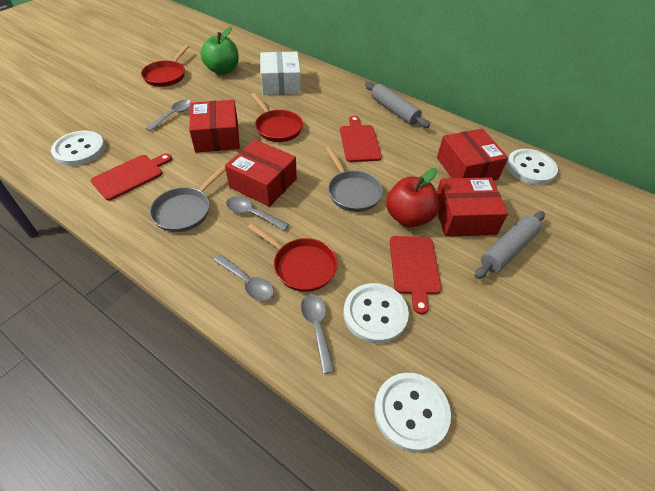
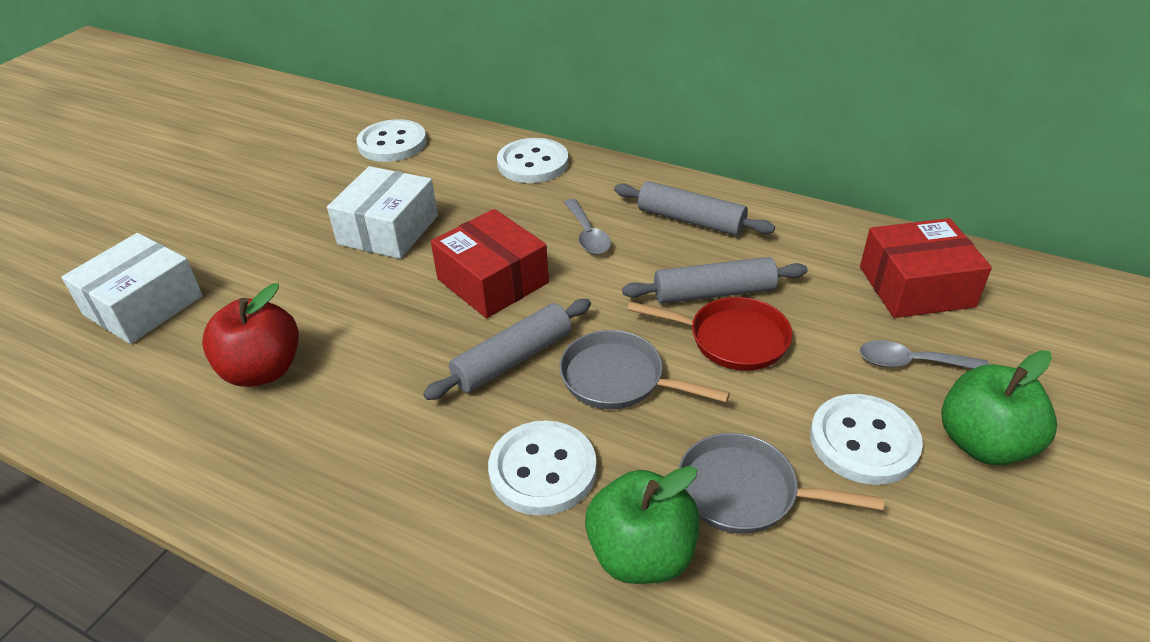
green apple: [200,27,239,75] = 1 -> [585,466,700,584] [942,350,1057,465] = 2
grey rolling pin: [365,82,430,128] [475,211,545,279] = 2 -> [423,299,591,400] [614,181,775,236] [622,257,808,304] = 3
grey spoon: [145,100,192,132] [213,254,274,301] [226,196,289,231] [301,294,334,374] = 4 -> [564,199,611,254] [860,340,989,369] = 2
red box: [189,100,240,153] [225,140,297,207] [436,177,508,237] [437,128,508,181] = 4 -> [431,209,549,318] [860,218,992,318] = 2
red cutting board: [91,153,172,201] [340,116,382,162] [390,236,442,314] = 3 -> none = 0
red pan: [141,45,189,87] [248,223,338,292] [251,93,303,142] = 3 -> [627,297,792,371] = 1
white box: [260,52,301,95] = 1 -> [61,233,203,344] [327,166,438,259] = 2

